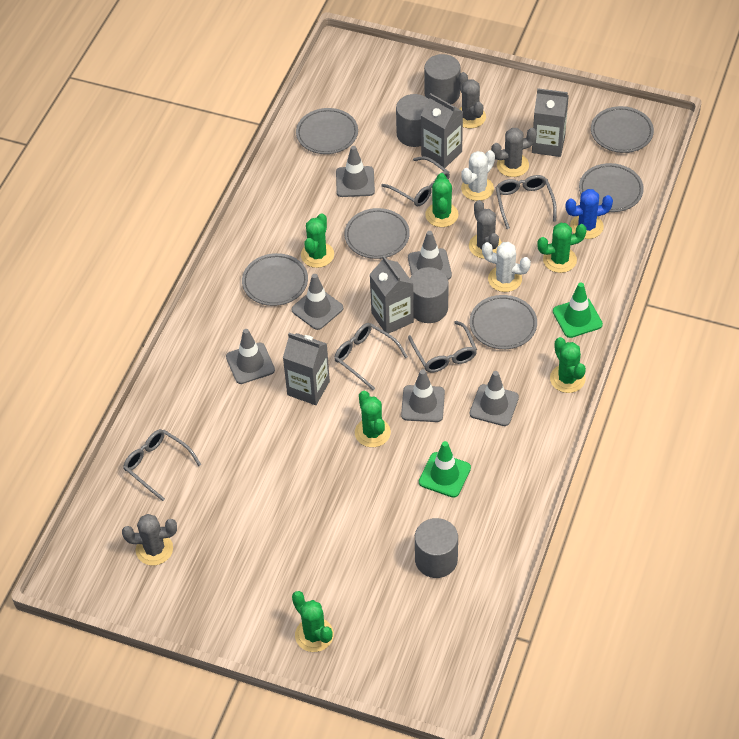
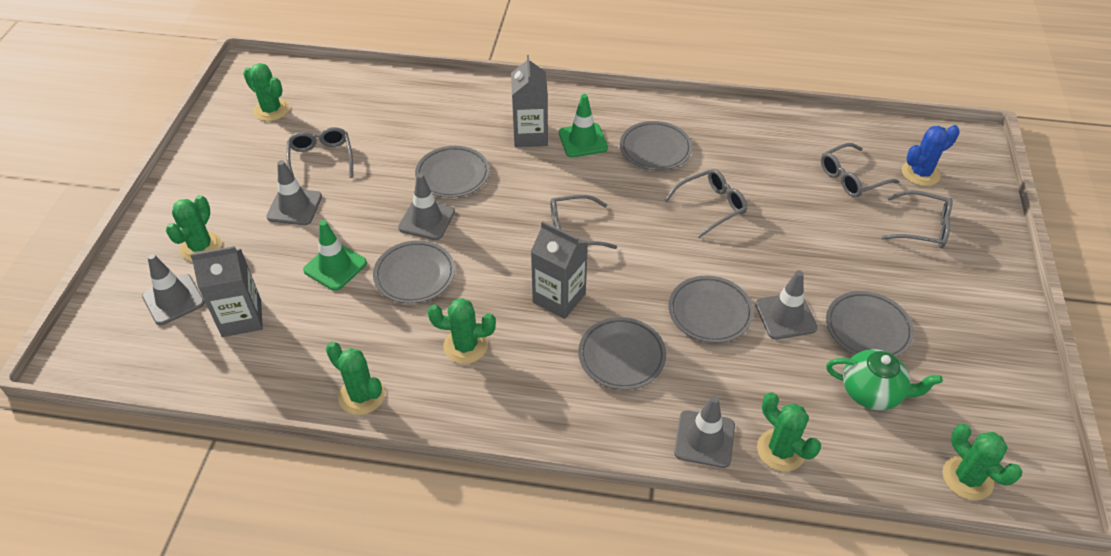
green teapot: none = 0 -> [826,349,943,410] = 1
grey cactus: [122,514,177,565] [458,72,486,128] [469,200,502,259] [491,128,537,177] = 4 -> none = 0
grey carton: [283,333,330,405] [369,256,414,334] [421,93,463,168] [532,88,569,157] = 4 -> [190,246,263,337] [511,55,548,147] [531,221,588,319] = 3
grey cylinder: [396,94,429,147] [410,267,449,323] [415,518,458,578] [424,54,460,104] = 4 -> none = 0
grey traffic cone: [226,329,275,384] [291,274,343,330] [336,146,375,197] [401,369,445,422] [408,231,452,280] [470,371,519,426] = 6 -> [142,254,205,325] [266,160,322,225] [398,173,455,240] [674,396,735,468] [755,270,818,340] = 5
white cactus: [461,150,495,201] [482,242,531,292] = 2 -> none = 0

